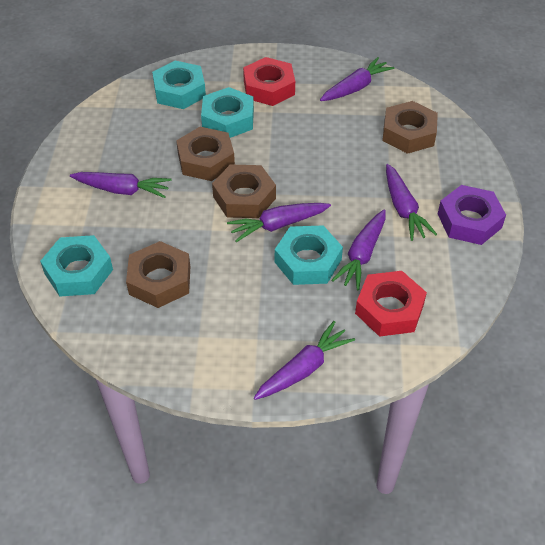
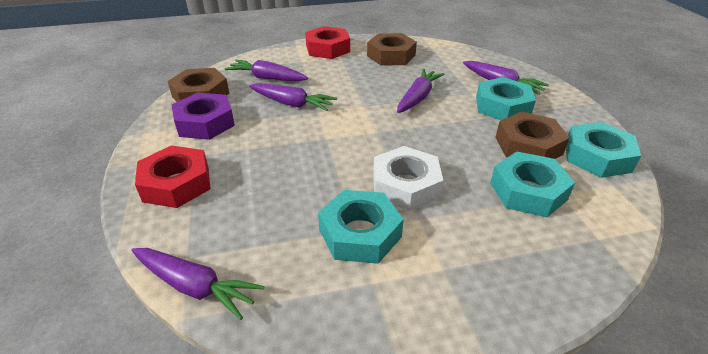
brown nut: [126,241,190,308] [176,127,235,181] [212,164,276,218] [382,101,438,154] = 4 -> [168,68,229,102] [367,33,417,65] [495,112,569,159] = 3
purple carrot: [70,172,171,198] [227,203,331,242] [254,321,355,400] [320,57,394,101] [331,209,386,291] [386,164,437,241] = 6 -> [132,248,265,320] [225,60,308,81] [249,83,337,111] [397,69,445,113] [463,61,549,95] = 5
white nut: none = 0 -> [373,146,443,211] = 1

